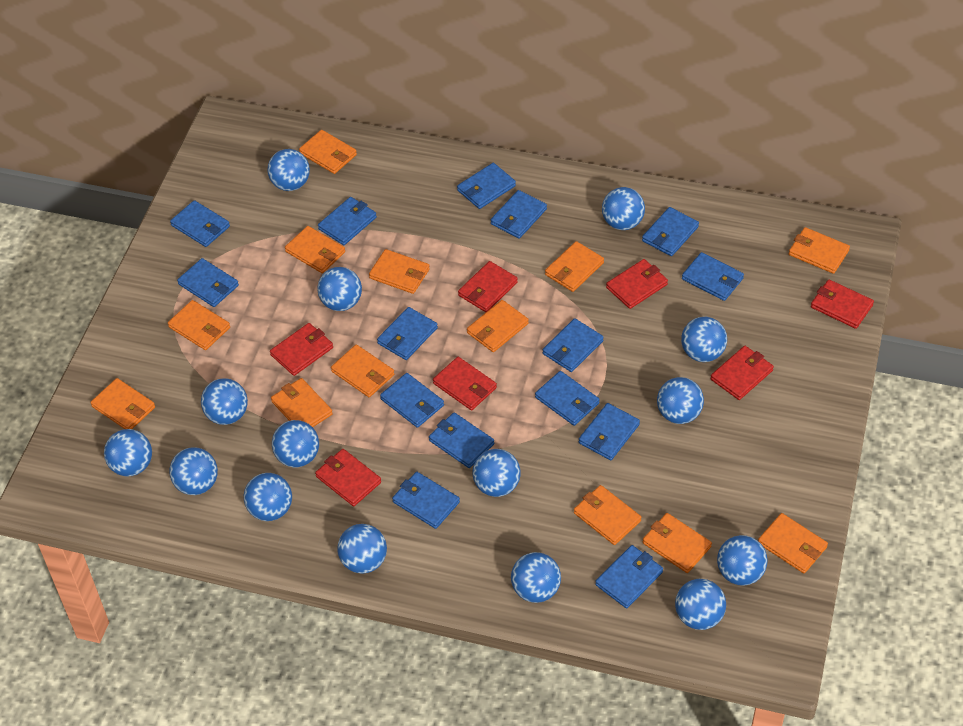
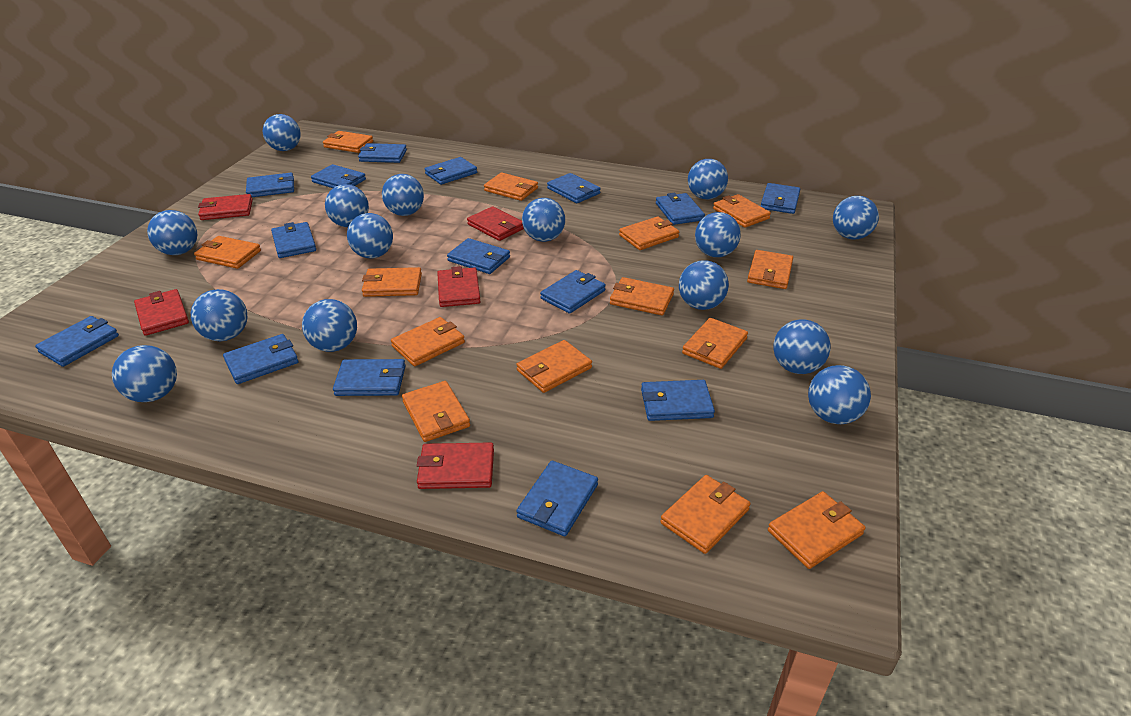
orange wallet: [90,378,155,429] [168,300,230,350] [271,378,333,427] [285,226,345,273] [299,130,357,174] [331,344,394,397] [369,249,430,294] [467,300,529,352] [545,241,604,292] [574,485,642,545] [643,513,712,573] [758,513,828,574] [789,227,850,274] = 13 -> [194,236,261,269] [323,131,373,153] [362,267,422,297] [391,317,465,366] [402,381,470,442] [484,172,538,201] [516,340,592,393] [610,277,674,315] [619,216,679,250] [660,475,751,554] [682,318,748,369] [713,194,771,228] [747,250,793,289] [768,491,865,569] = 14
red wallet: [270,323,333,376] [315,449,381,506] [433,357,497,410] [458,261,518,312] [606,259,668,309] [710,346,774,400] [811,280,874,329] = 7 -> [134,289,189,336] [198,194,253,220] [417,442,494,489] [437,266,481,307] [467,206,524,241] = 5

